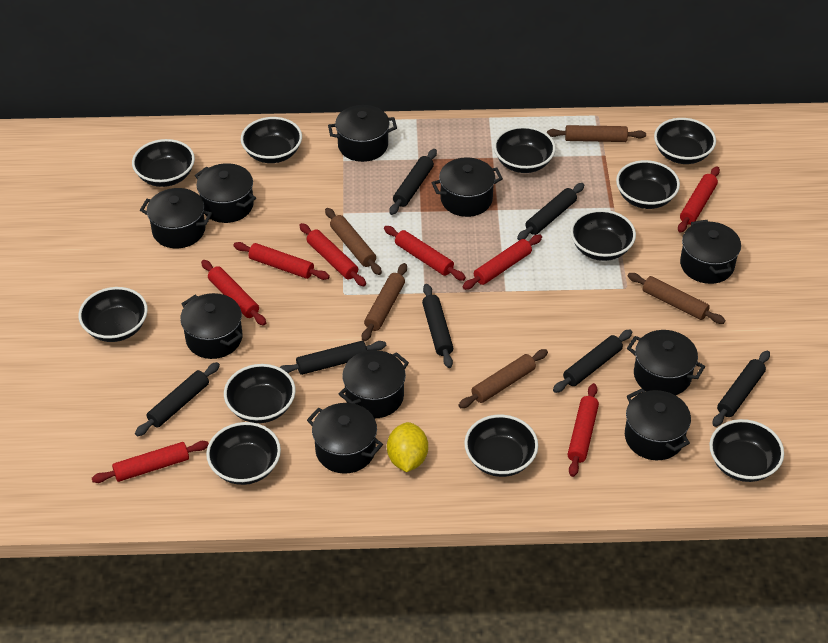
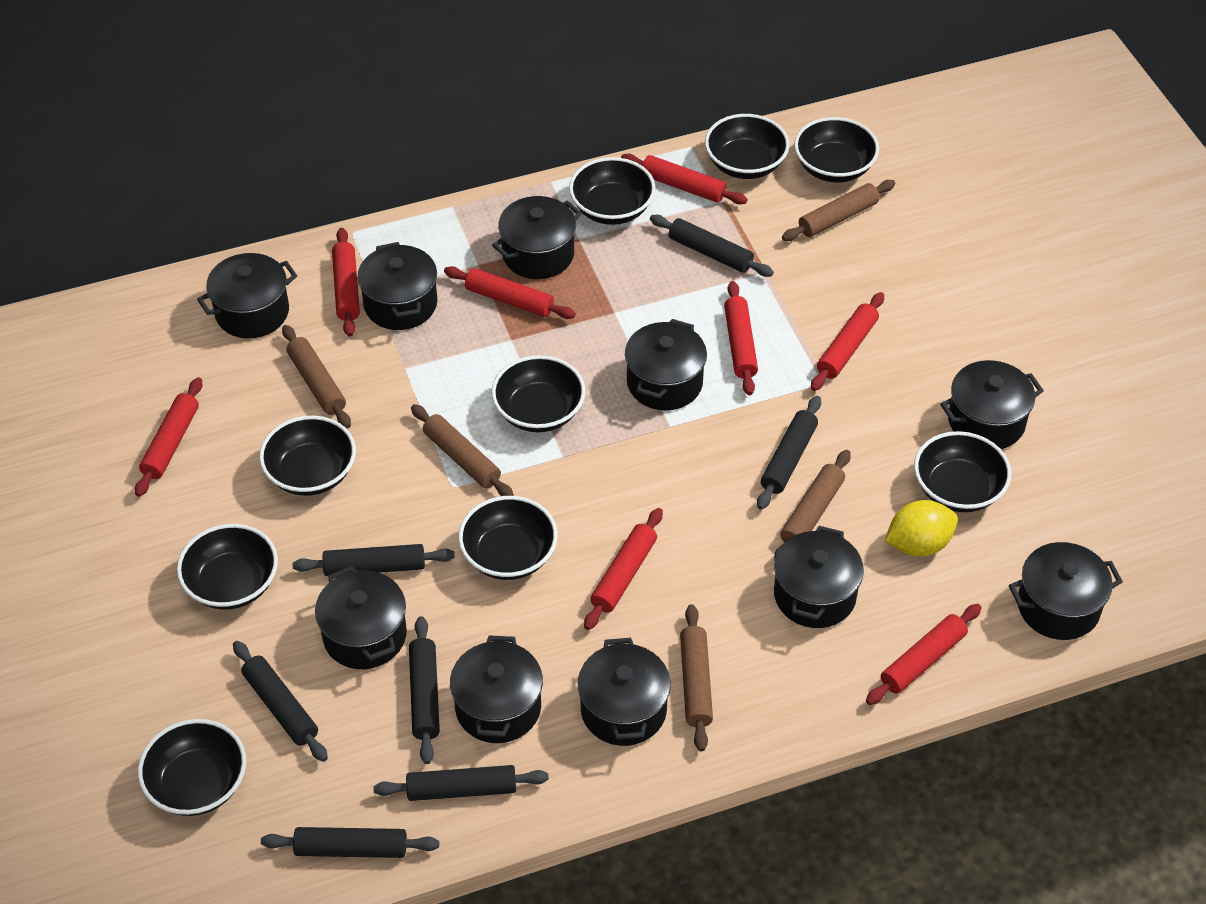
black bowl: [79,287,148,342] [132,139,195,187] [206,422,281,485] [224,364,296,423] [241,117,302,163] [464,414,538,477] [494,126,556,173] [570,210,636,261] [616,160,680,209] [654,118,716,164] [709,419,784,482] = 11 -> [138,719,246,816] [177,524,278,610] [259,415,356,496] [458,496,558,580] [491,355,585,432] [569,157,655,225] [705,114,789,179] [794,117,879,183] [914,431,1011,512] = 9

